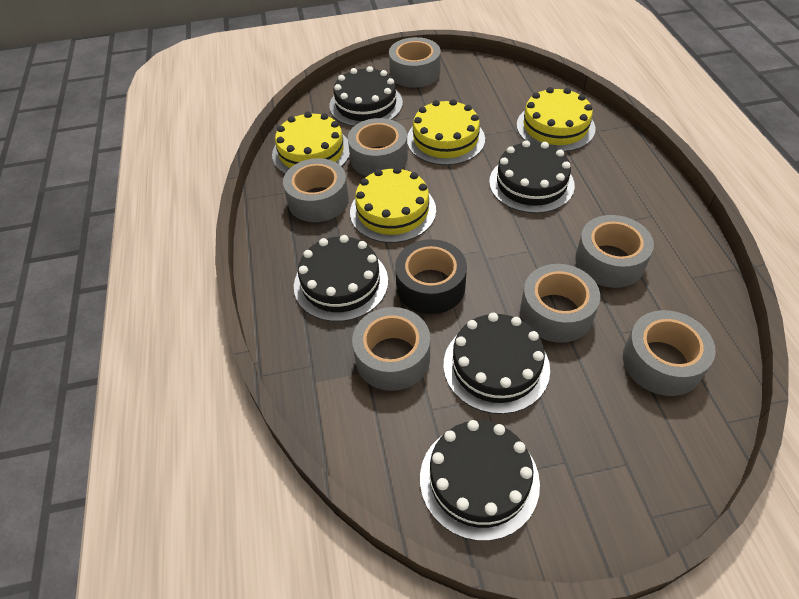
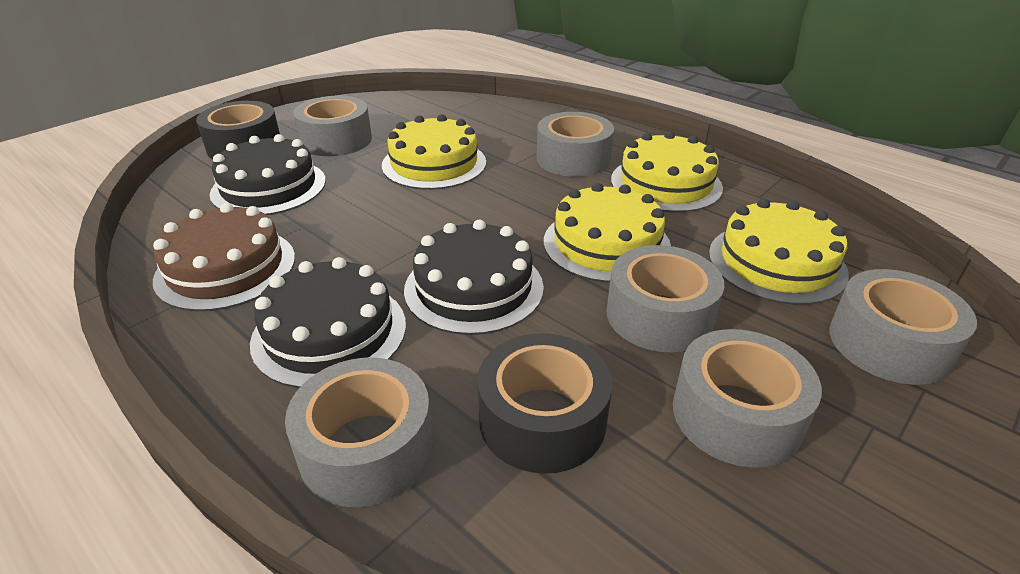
black cake: [294,235,388,322] [330,66,403,127] [420,420,540,541] [443,313,550,414] [489,140,575,213] = 5 -> [210,134,326,215] [250,257,406,388] [404,220,544,335] = 3
black tape: [395,239,467,314] = 1 -> [196,101,280,159] [477,333,612,474] = 2
brown cake: none = 0 -> [153,203,295,311] = 1
grey tape: [283,158,349,222] [348,118,408,176] [352,307,430,391] [389,37,441,88] [520,264,600,343] [575,215,654,288] [623,310,716,396] = 7 -> [285,358,434,507] [293,96,372,156] [537,112,614,177] [606,245,724,352] [673,329,822,468] [829,269,977,385] = 6

